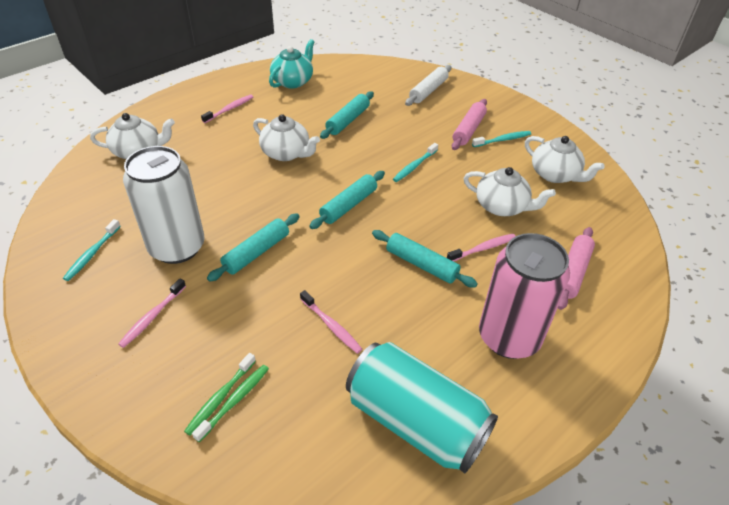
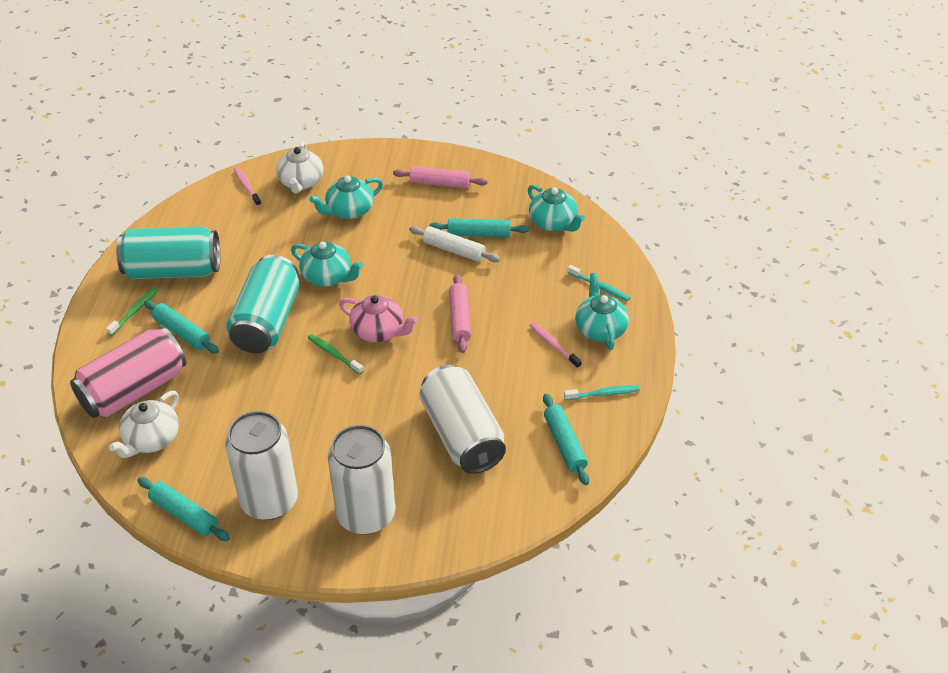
pink teapot: none = 0 -> [339,295,418,342] = 1
pink toothbrush: [118,278,186,348] [201,95,253,123] [300,290,362,354] [447,234,516,261] = 4 -> [234,167,262,207] [529,322,582,369] = 2
turquoise can: [346,342,498,474] = 1 -> [116,227,220,279] [226,255,299,353] = 2
turquoise teapot: [269,39,315,89] = 1 -> [291,241,363,287] [309,175,383,219] [528,185,585,232] [575,273,629,350] = 4
turquoise toothbrush: [63,219,121,281] [393,143,438,182] [472,131,531,147] = 3 -> [564,385,640,400] [567,265,630,301] = 2
white can: [123,146,205,264] = 1 -> [225,411,298,520] [328,425,395,535] [419,365,506,474] = 3
white teapot: [90,113,175,159] [253,114,320,161] [463,167,556,216] [525,136,605,183] = 4 -> [109,391,179,458] [276,141,323,193] = 2

